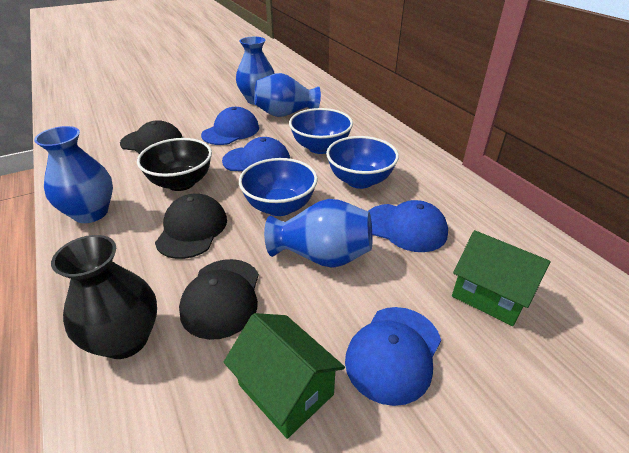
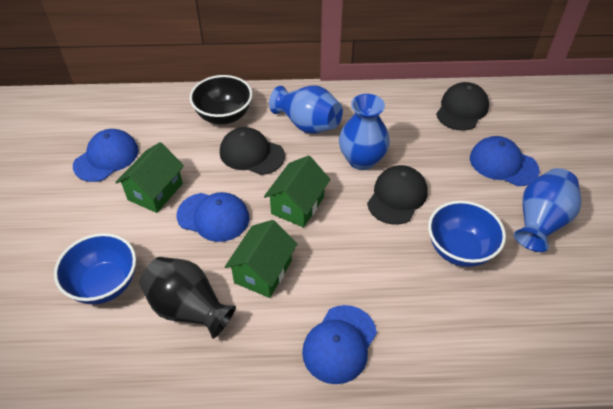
blue bowl: [239,158,318,216] [289,108,353,154] [326,136,399,189] = 3 -> [54,233,136,304] [428,201,506,267] = 2
blue vase: [34,126,113,223] [236,37,275,105] [254,73,321,117] [264,199,372,268] = 4 -> [269,86,343,134] [339,94,390,170] [514,168,581,252] = 3
green house: [224,313,345,439] [452,230,551,326] = 2 -> [115,142,184,213] [225,220,297,298] [264,155,330,228] = 3

